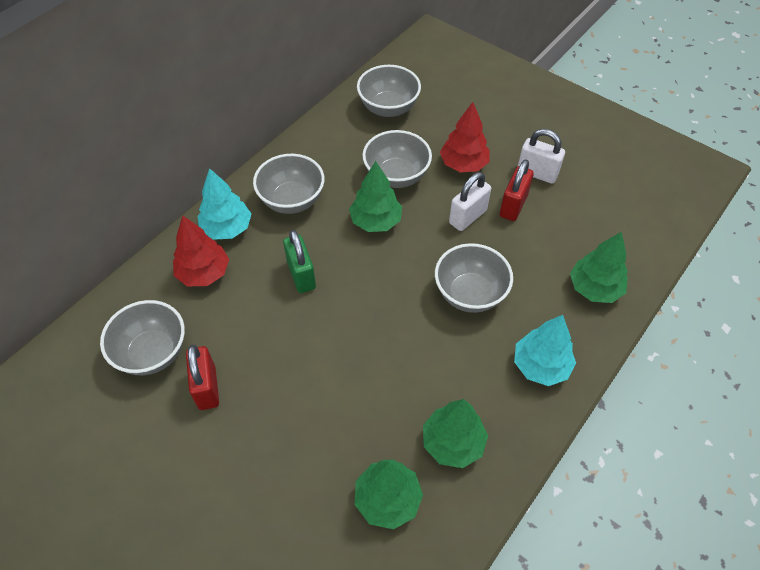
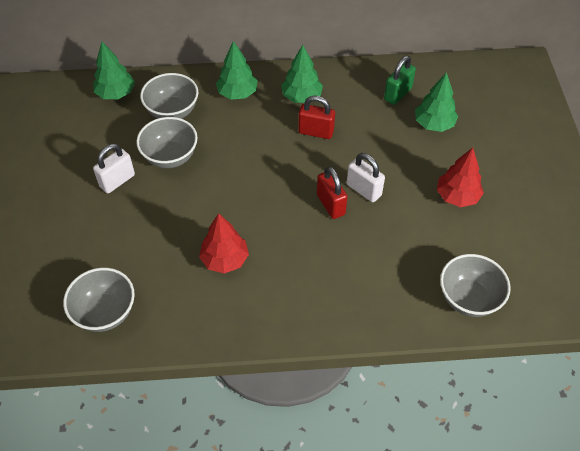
grey bowl: [100,300,185,375] [253,154,324,214] [357,65,421,117] [363,130,432,188] [435,243,513,313] = 5 -> [63,268,135,332] [136,117,198,168] [140,73,198,119] [440,254,511,317] = 4
turquoise tree: [198,168,251,240] [514,315,576,386] = 2 -> none = 0

